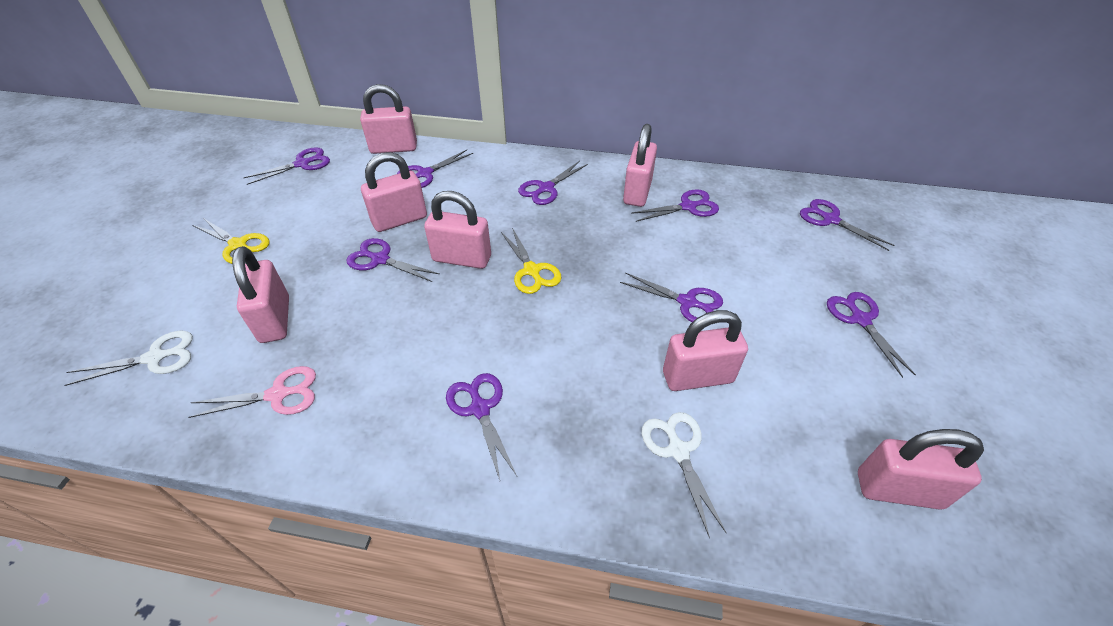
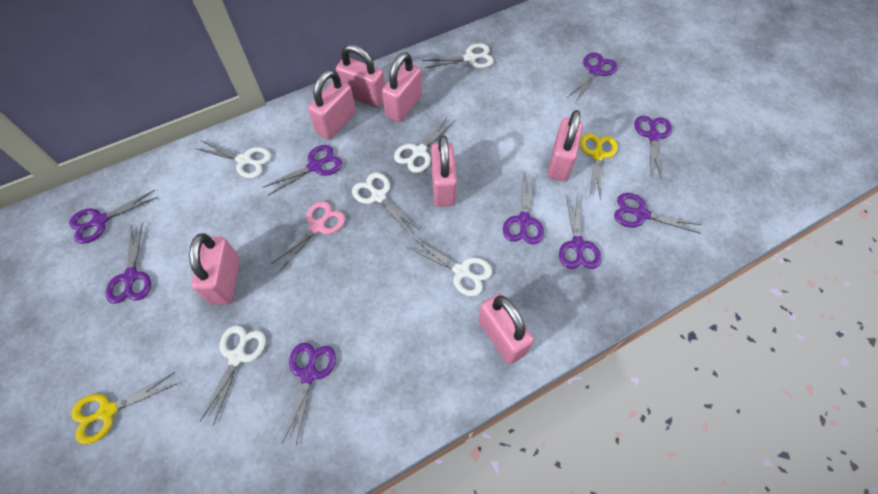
white scissors: [65,331,193,386] [642,412,727,538] = 2 -> [195,140,271,178] [200,325,266,425] [352,173,418,236] [394,116,456,173] [408,238,492,296] [422,43,494,68] = 6

